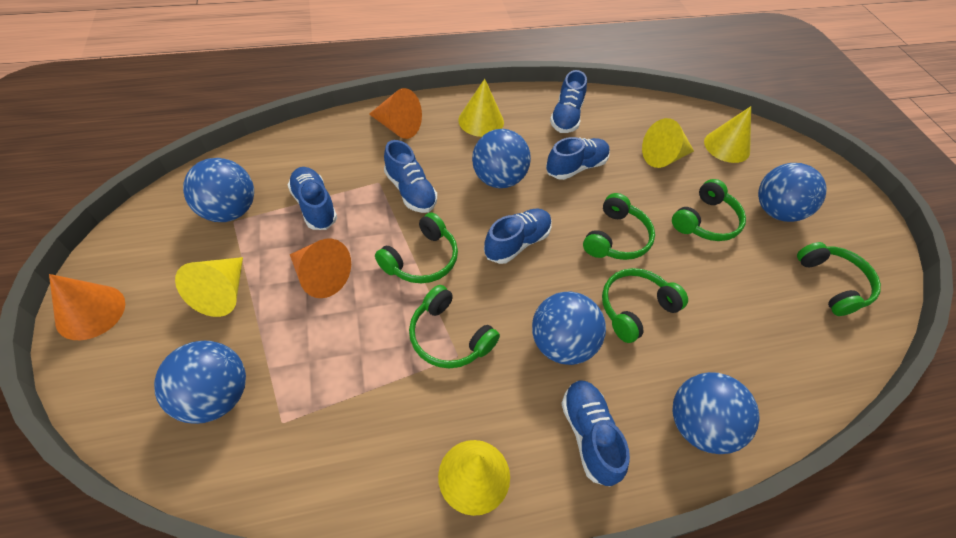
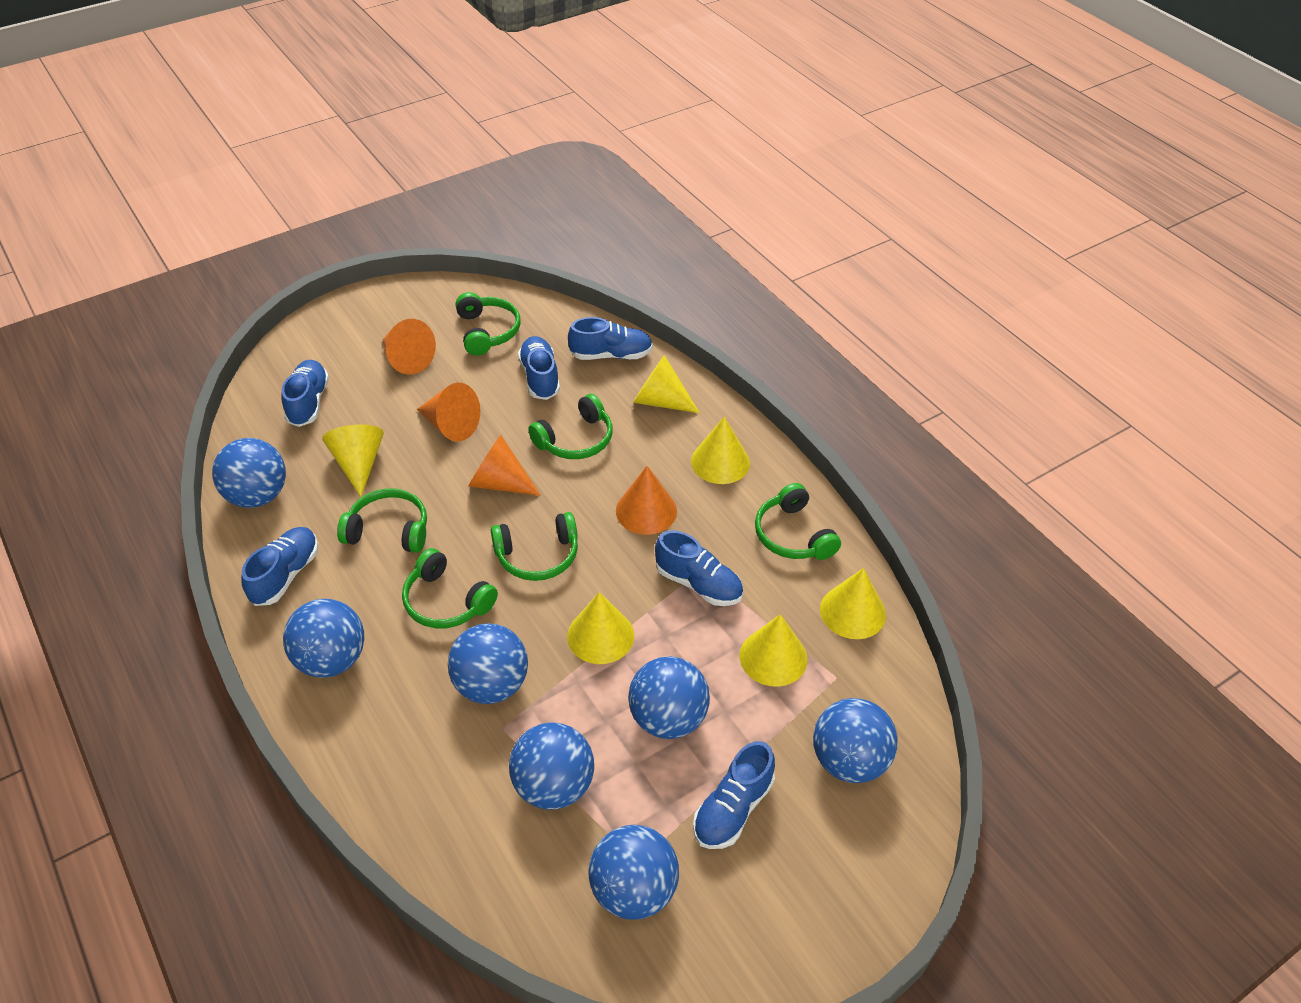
blue ball: [154,341,246,424] [183,158,254,222] [472,129,531,188] [532,291,606,365] [673,372,759,454] [758,163,827,222] = 6 -> [212,438,286,508] [283,599,364,678] [448,623,528,704] [509,722,594,810] [589,825,679,920] [628,656,710,739] [813,698,898,783] = 7
orange cone: [49,274,125,340] [290,239,351,298] [369,88,422,139] = 3 -> [383,319,436,375] [417,383,480,442] [468,435,541,496] [616,466,677,535] = 4
yellow cone: [175,257,243,317] [438,440,510,516] [458,79,504,137] [642,118,694,168] [704,106,751,163] = 5 -> [322,424,384,497] [567,592,634,664] [633,355,700,413] [691,417,750,484] [740,614,808,687] [820,568,886,639] = 6

